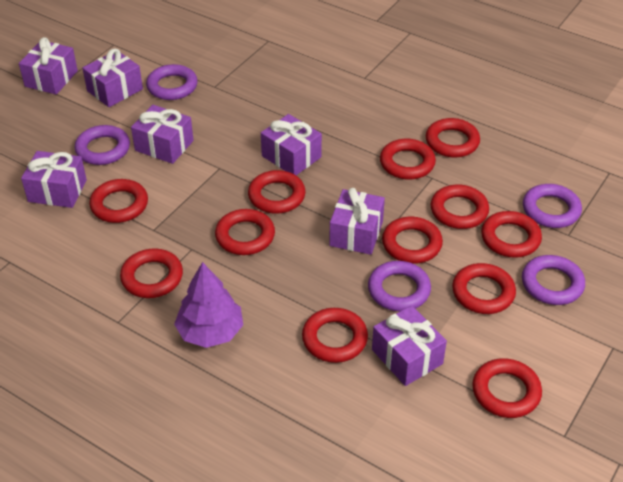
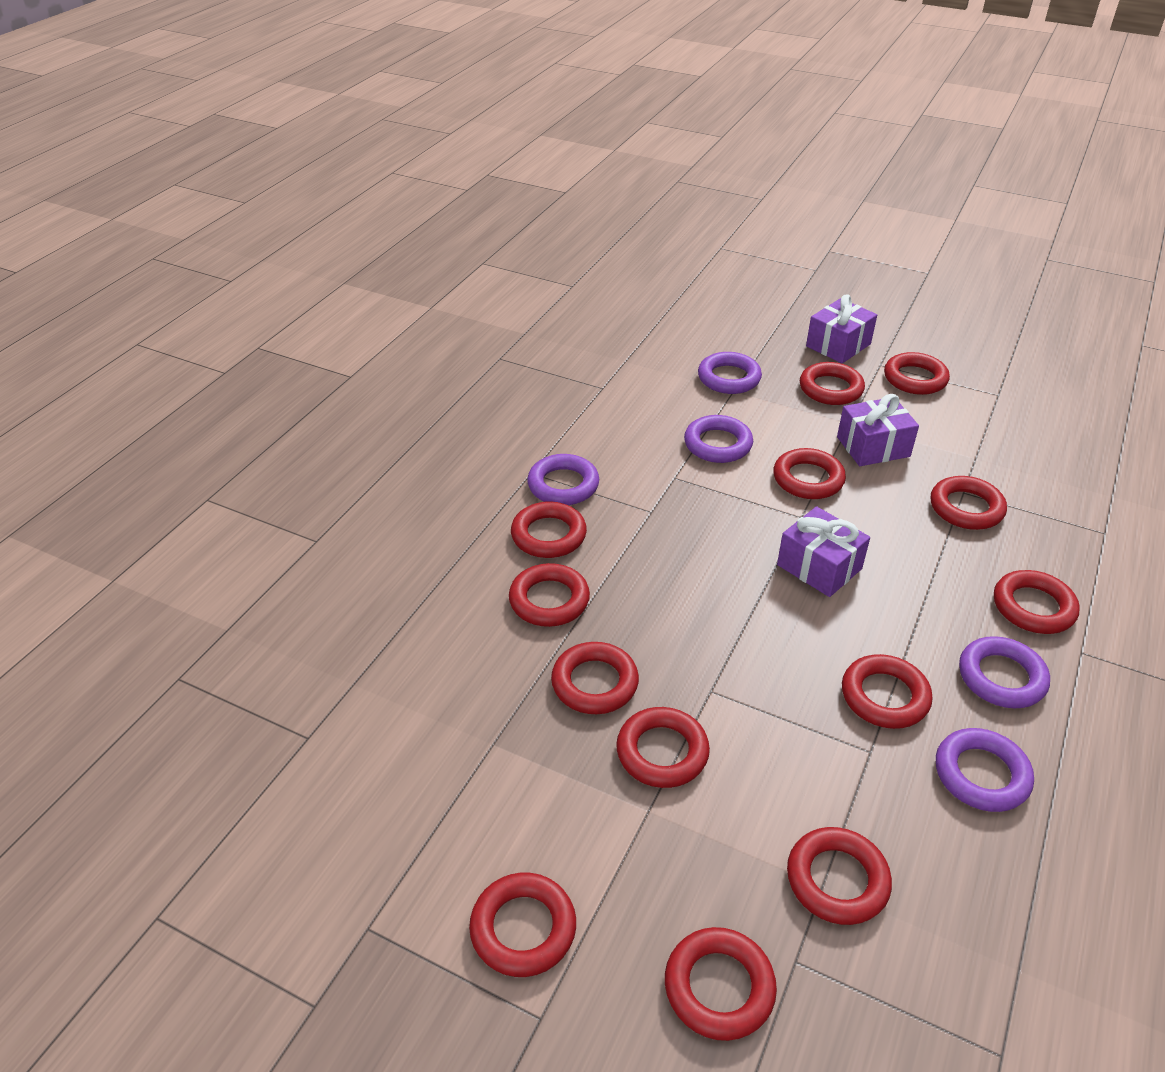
purple gift: [19,37,78,94] [21,151,87,208] [82,48,143,107] [131,105,194,164] [261,114,322,175] [329,188,385,255] [372,305,447,386] = 7 -> [777,506,870,597] [806,294,877,363] [837,394,919,466] = 3
purple tree: [174,262,243,348] = 1 -> none = 0
red ring: [89,179,148,223] [120,248,183,298] [215,209,275,255] [248,170,305,214] [302,308,368,363] [380,139,436,179] [382,217,443,263] [426,118,480,157] [431,185,489,229] [452,263,516,314] [472,358,542,418] [481,211,542,258] = 12 -> [469,873,576,977] [509,563,590,627] [511,501,587,558] [551,642,639,714] [616,707,710,788] [665,927,777,1041] [773,448,846,499] [787,827,892,925] [800,362,865,405] [842,654,932,729] [884,352,950,395] [931,476,1007,530] [994,570,1080,634] = 13

